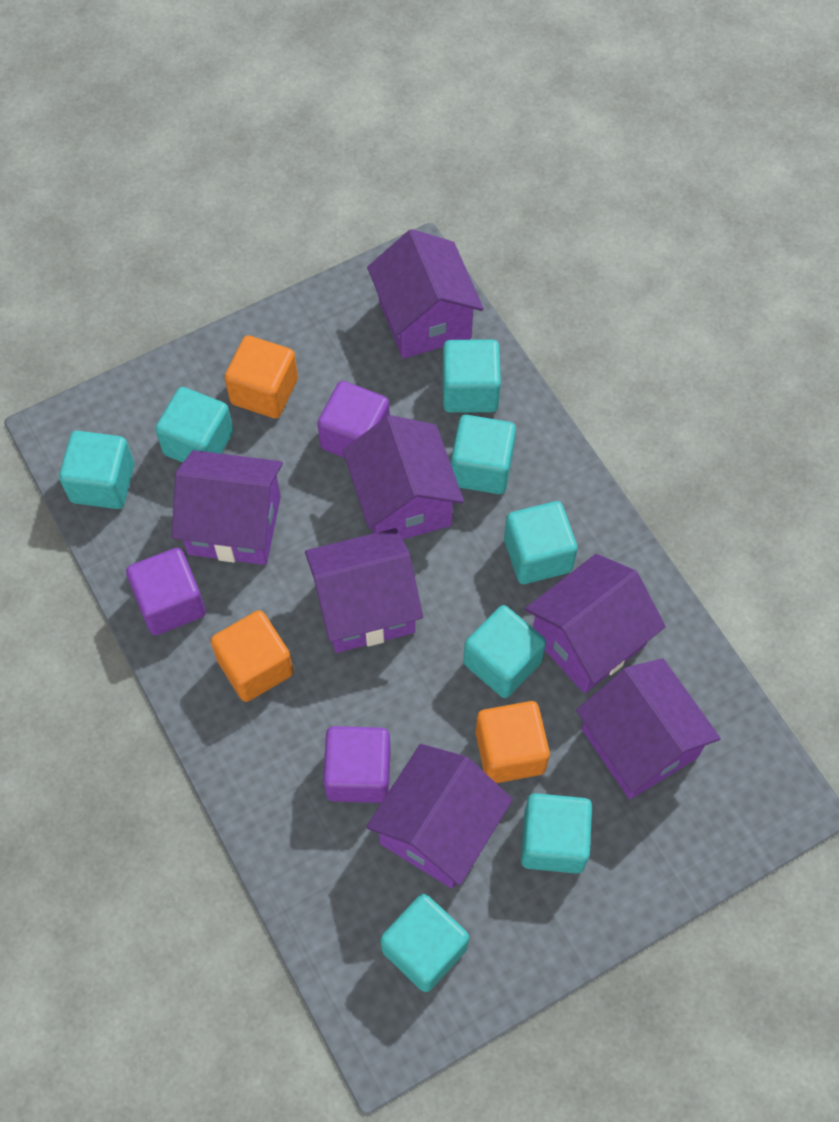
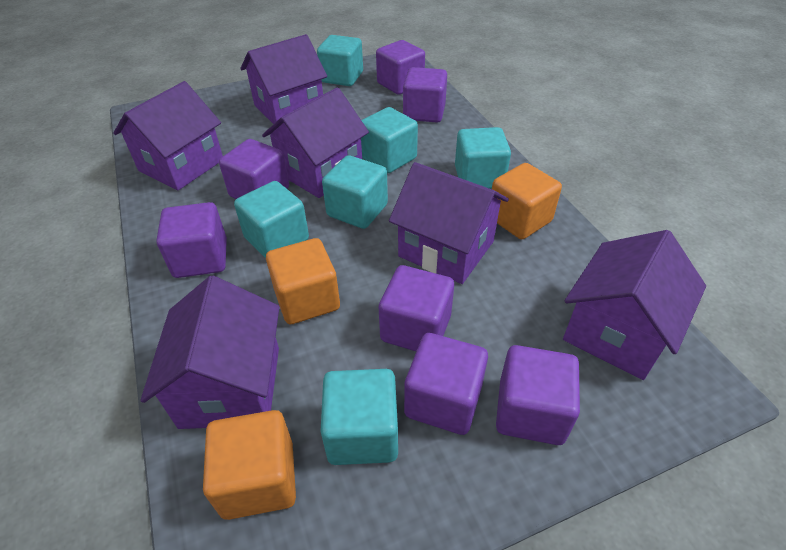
purple cube: [126,548,206,635] [317,381,390,458] [323,726,391,803] = 3 -> [156,202,227,278] [219,139,289,199] [376,40,425,95] [379,265,454,351] [403,67,447,122] [404,333,488,435] [496,345,580,445] = 7
purple house: [172,450,283,565] [305,528,423,653] [343,415,464,540] [366,744,513,888] [367,229,484,359] [525,554,666,694] [576,658,721,799] = 7 -> [113,81,223,190] [140,276,280,429] [241,34,327,124] [262,87,369,198] [389,162,509,284] [563,230,706,380] = 6
turquoise cube: [59,431,135,509] [155,387,233,462] [380,894,469,992] [442,340,501,413] [451,415,516,494] [463,605,546,698] [504,501,578,584] [521,793,592,874] = 8 -> [234,181,309,258] [317,35,363,86] [320,369,398,465] [322,155,388,229] [361,107,418,173] [455,127,511,189] = 6

